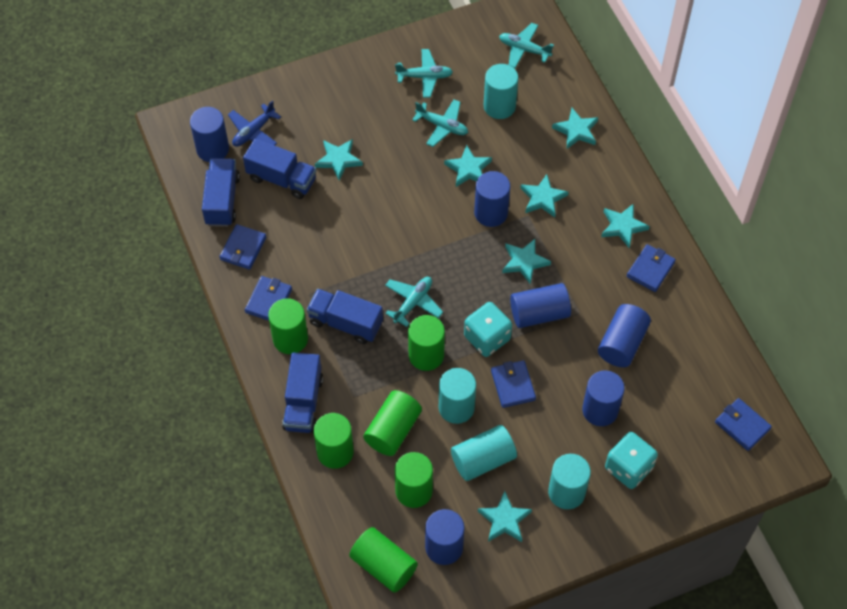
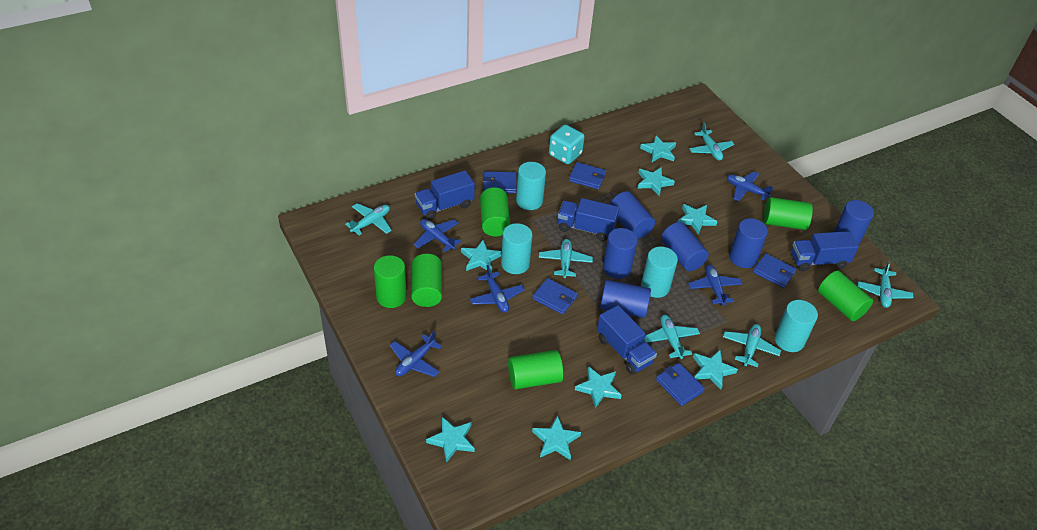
blue plane: [228,100,281,147] = 1 -> [390,331,442,377] [414,219,461,252] [470,265,525,313] [688,265,742,306] [727,172,773,201] = 5
turquoise dice: [464,302,512,357] [605,432,658,489] = 2 -> [549,125,585,164] = 1
turquoise plane: [385,277,443,327] [395,49,453,98] [412,99,468,147] [499,23,554,68] = 4 -> [345,203,392,236] [539,239,593,278] [644,315,700,359] [689,123,735,161] [723,324,781,367] [858,261,913,308] = 6
turquoise star: [315,139,363,181] [444,145,492,187] [478,491,532,542] [502,239,551,284] [520,174,569,218] [552,108,598,149] [601,204,650,248] = 7 -> [426,417,475,463] [461,240,502,273] [532,415,581,460] [575,366,622,408] [637,167,675,196] [640,135,676,162] [678,204,717,235] [693,350,738,390] = 8

